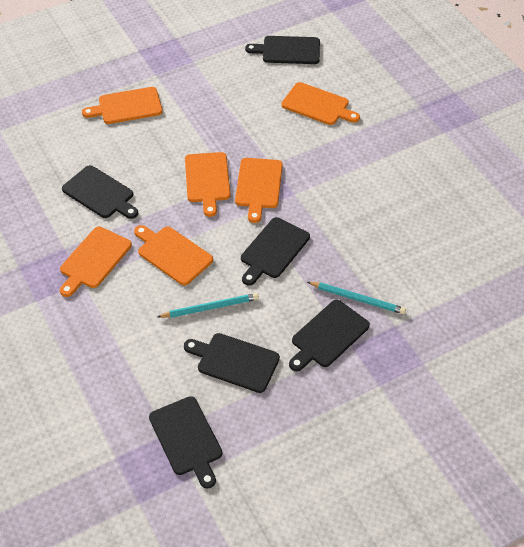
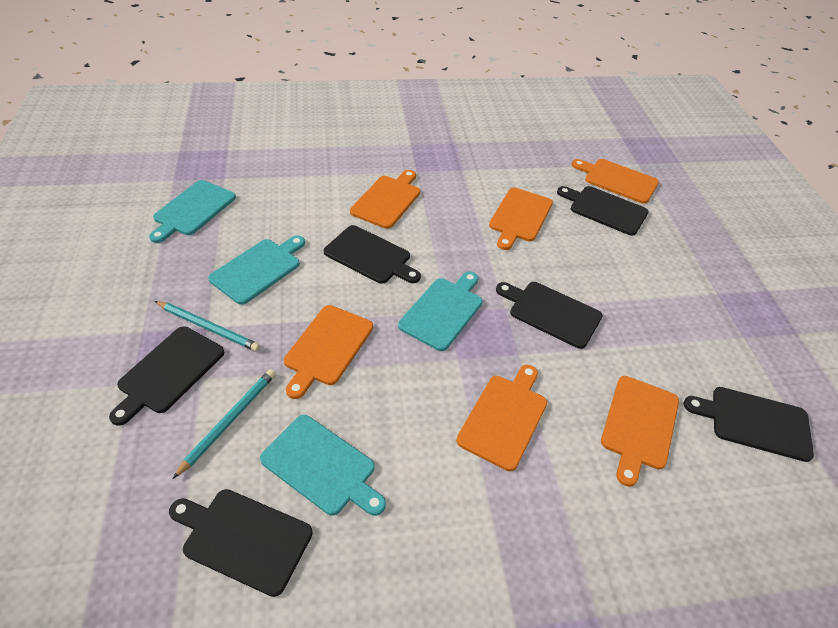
turquoise cutting board: none = 0 -> [149,180,236,243] [208,236,305,305] [260,415,386,516] [398,272,483,351] = 4

